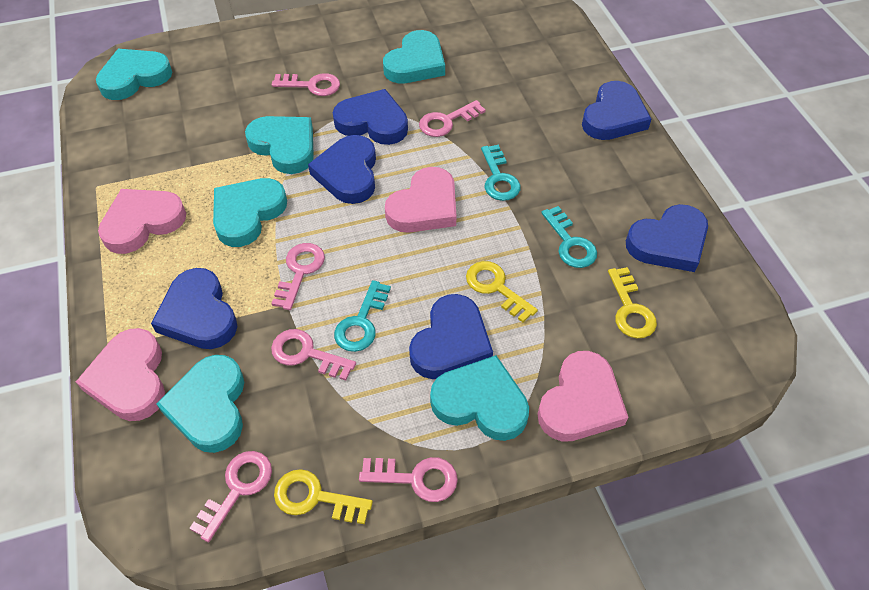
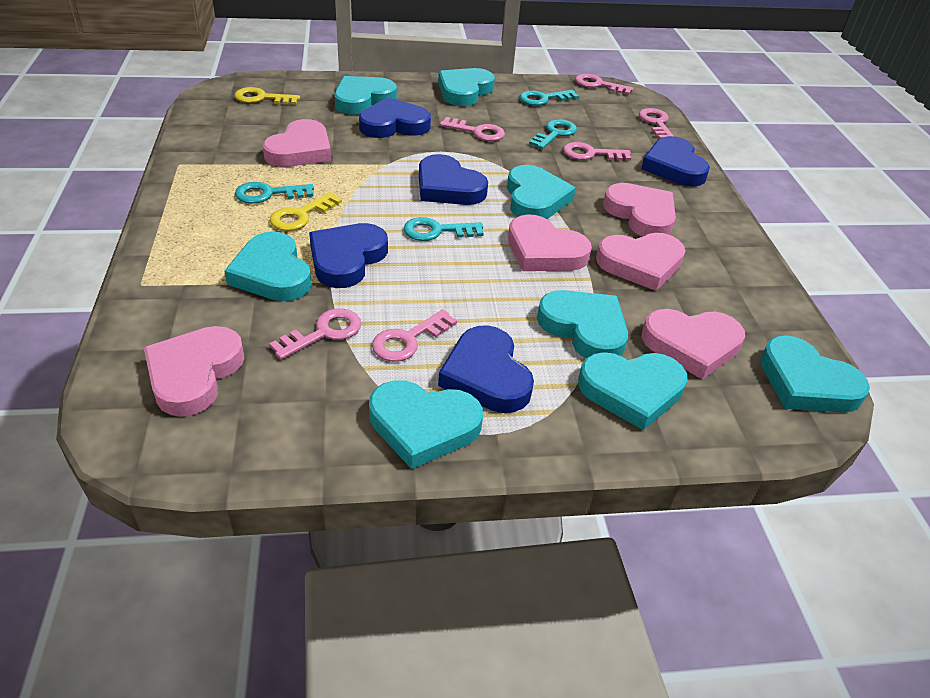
blue heart: [151,268,237,349] [308,135,376,204] [333,89,408,145] [409,294,493,379] [582,81,651,140] [626,204,708,272] = 6 -> [309,223,388,288] [359,97,431,138] [419,154,488,205] [438,325,534,413] [641,136,710,187] = 5
pink heart: [76,328,165,421] [98,189,186,254] [385,167,457,233] [537,351,629,442] = 4 -> [144,326,244,417] [263,119,331,167] [508,214,592,271] [596,233,686,291] [603,183,676,237] [642,309,745,379] = 6
turquoise heart: [96,49,172,100] [156,355,244,453] [213,178,287,247] [245,116,314,174] [383,30,445,83] [430,355,529,441] = 6 -> [224,231,312,301] [334,76,397,115] [369,380,483,469] [438,68,495,106] [507,165,575,219] [537,290,628,358] [578,352,688,430] [760,335,870,413] = 8
turquoise key: [334,280,391,352] [481,145,521,201] [541,206,597,268] = 3 -> [235,182,314,204] [404,217,484,241] [520,90,579,106] [529,119,577,149] = 4
yellow key: [274,469,373,524] [466,261,538,322] [608,267,657,338] = 3 -> [235,87,300,105] [270,192,342,231] = 2

